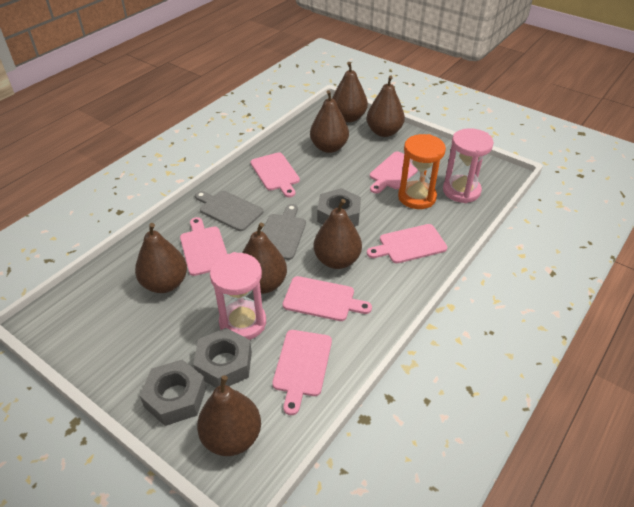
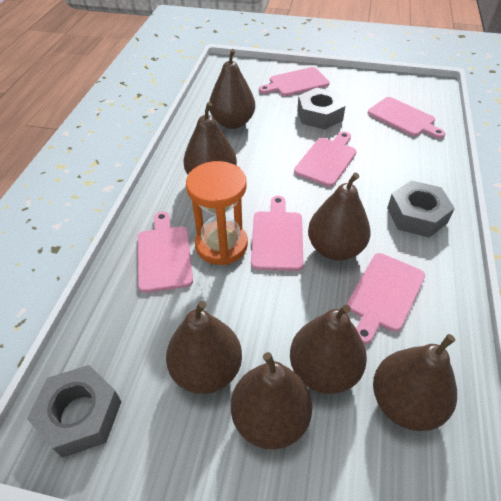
grey cutting board: [195,191,263,231] [262,204,306,260] = 2 -> none = 0
pink hourglass: [210,252,266,340] [443,128,494,203] = 2 -> none = 0

